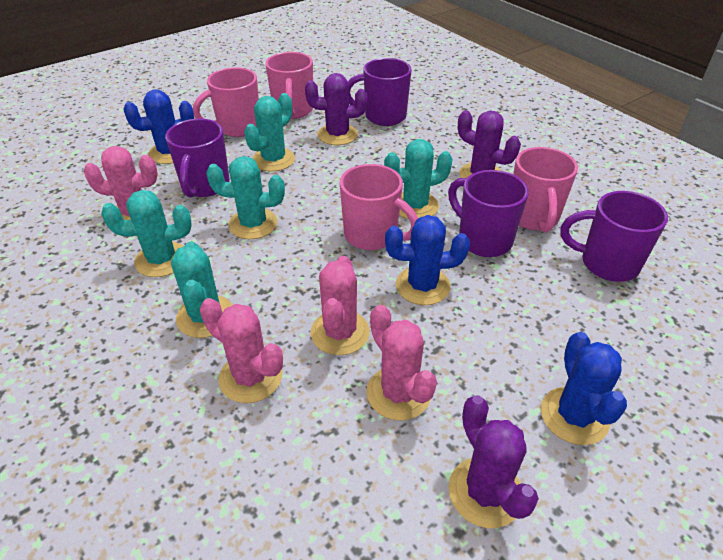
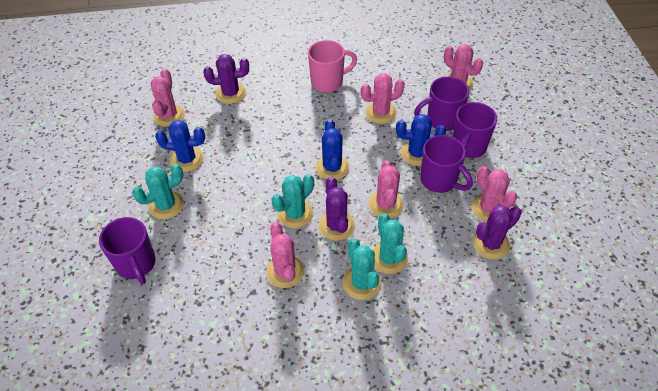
pink cactus: [84,146,158,220] [200,298,283,403] [310,256,370,355] [366,305,437,421] = 4 -> [151,68,185,127] [266,222,304,288] [361,73,405,124] [368,160,404,218] [444,44,483,91] [471,166,517,222] = 6
pink mug: [193,67,259,137] [265,52,313,119] [340,164,418,250] [513,147,578,233] = 4 -> [308,40,357,92] = 1
turquoise cactus: [101,190,191,277] [171,242,233,338] [206,156,285,239] [244,93,295,171] [384,139,453,219] = 5 -> [132,164,184,219] [272,174,314,228] [342,238,381,300] [372,213,408,274] = 4

